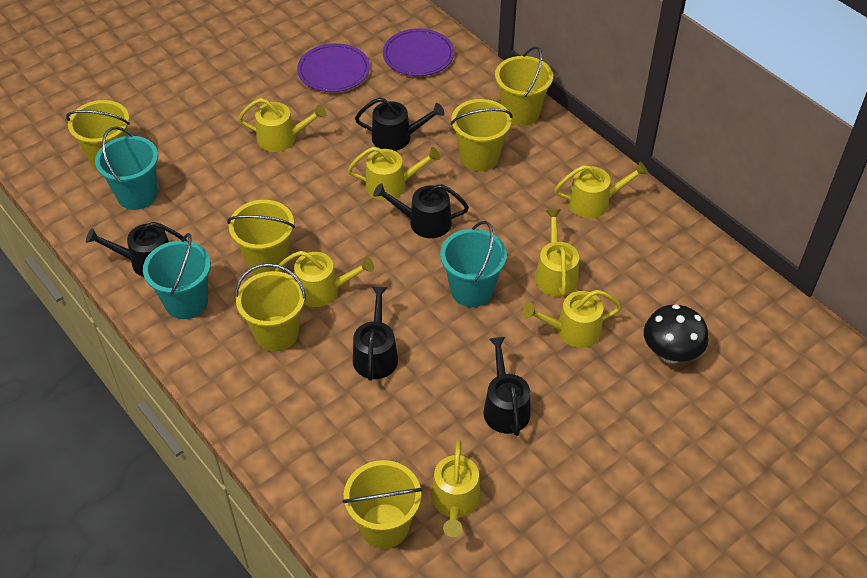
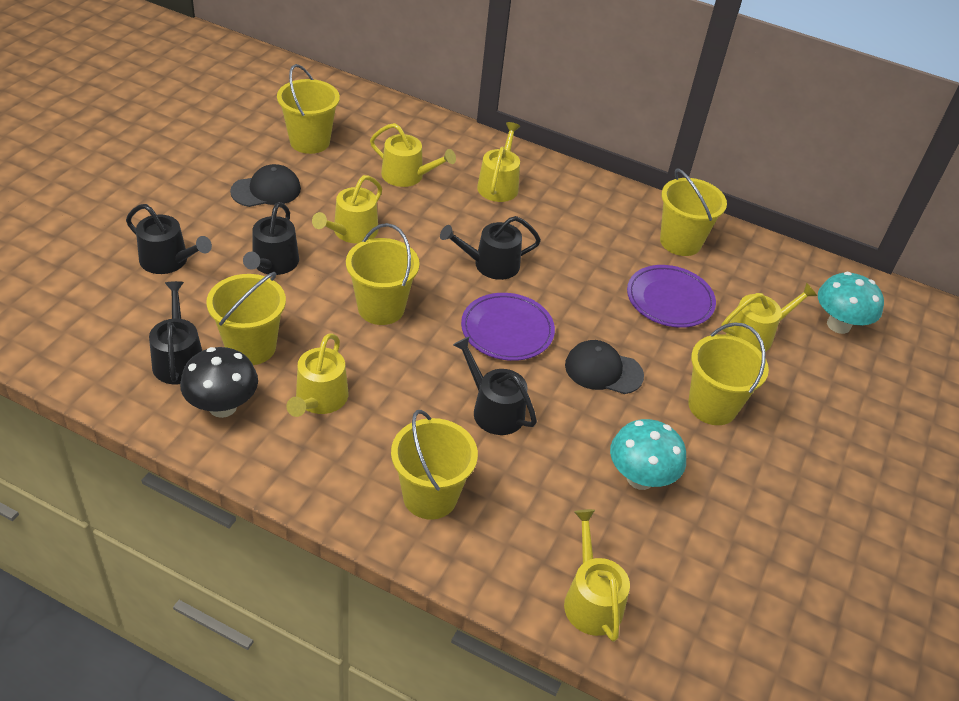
black cap: none = 0 -> [230,164,301,207] [565,340,644,394] = 2
turquoise bucket: [95,127,158,210] [143,233,211,319] [440,221,507,307] = 3 -> none = 0
turquoise mushroom: none = 0 -> [610,419,686,490] [818,272,884,334] = 2
yellow watering can: [238,98,327,152] [275,251,374,307] [348,147,441,200] [431,439,481,537] [522,290,622,348] [535,210,579,297] [554,162,648,218] = 7 -> [286,334,348,417] [312,175,382,243] [370,123,456,187] [477,122,520,202] [564,509,630,642] [721,283,817,353] = 6

